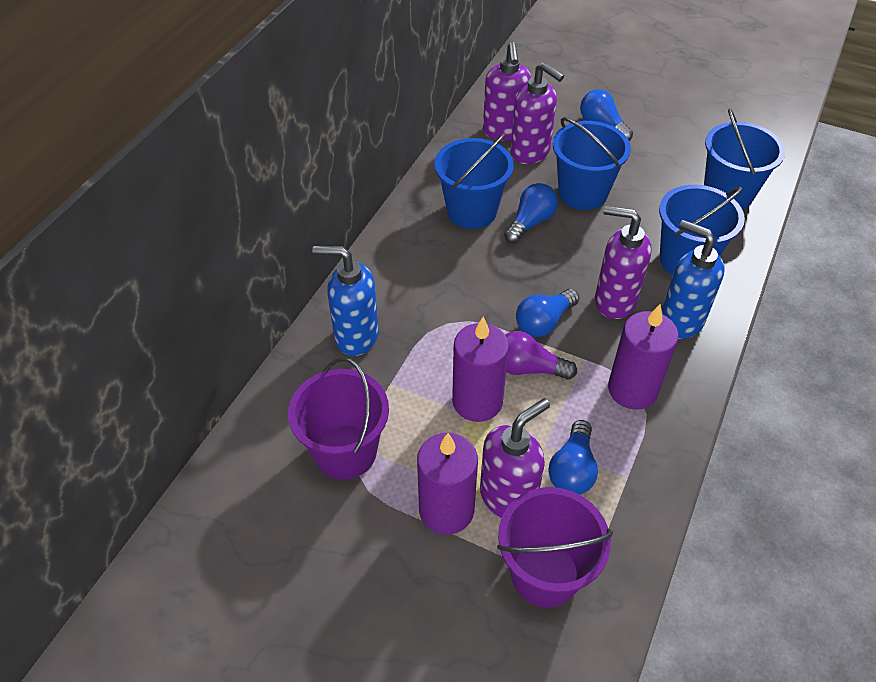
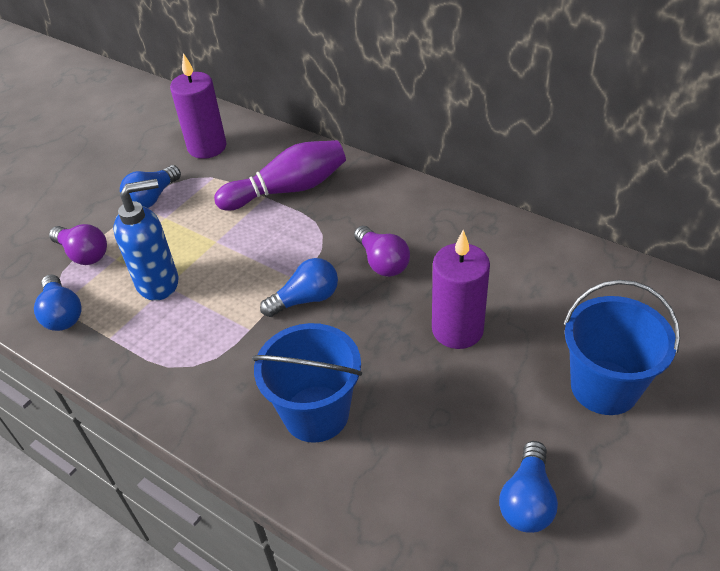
blue bucket: [434,133,514,229] [553,117,631,210] [659,185,745,275] [704,109,785,210] = 4 -> [252,323,362,443] [564,280,680,415] = 2
blue soap dispenser: [312,246,379,356] [662,220,725,339] = 2 -> [113,179,178,301] = 1
purple bowling pin: none = 0 -> [214,140,346,211] = 1
purple bucket: [288,357,389,480] [497,487,613,608] = 2 -> none = 0
purple candle: [417,433,478,535] [452,317,509,422] [608,304,679,410] = 3 -> [170,53,227,159] [432,230,490,349] = 2
purple light bulb: [505,331,577,380] = 1 -> [49,224,107,265] [354,226,410,277] = 2
purple soap dispenser: [480,398,550,518] [483,42,531,141] [511,62,564,164] [595,205,652,319] = 4 -> none = 0

